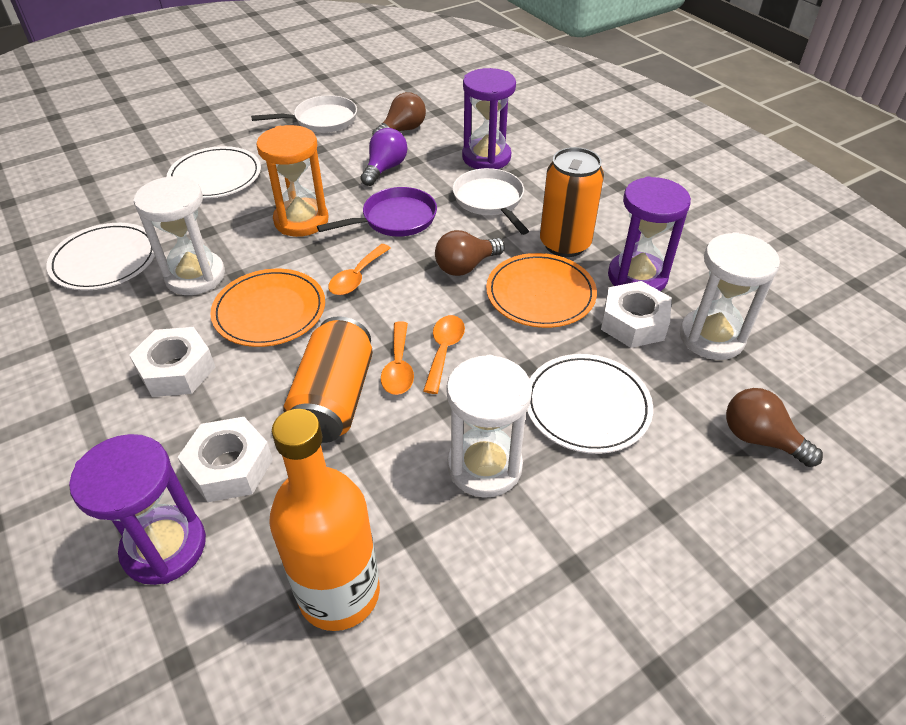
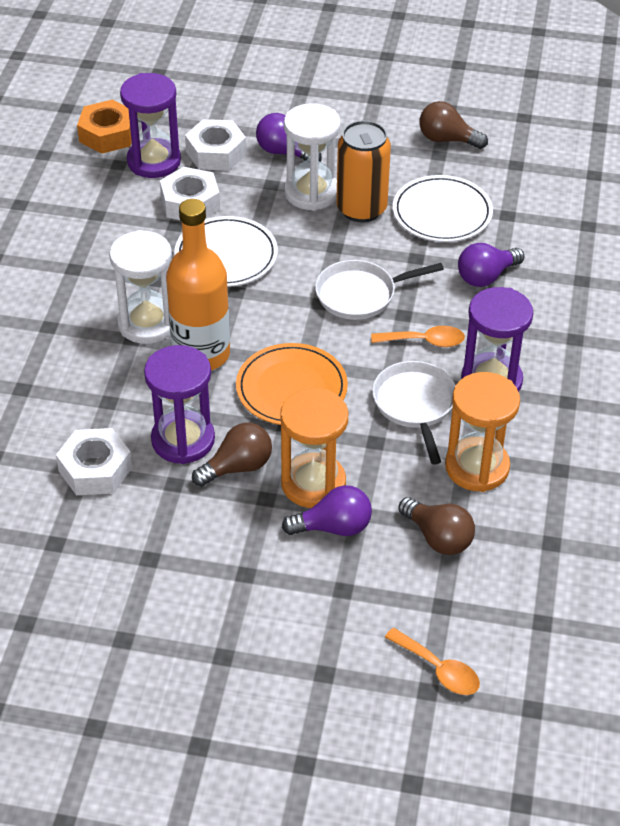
orange can: [283,316,373,443] [540,147,604,257] = 2 -> [336,120,391,222] = 1
orange hourglass: [256,125,329,237] = 1 -> [280,388,348,508] [445,372,520,492] = 2
orange nut: none = 0 -> [77,100,132,154] = 1
orange plate: [210,269,325,347] [486,253,597,328] = 2 -> [236,343,348,425] = 1
orange spoon: [328,244,391,295] [381,321,414,395] [423,315,465,394] = 3 -> [371,326,465,347] [385,628,480,695] = 2
purple light bulb: [361,128,408,186] = 1 -> [256,113,322,162] [282,485,372,536] [458,243,524,287] = 3
purple pan: [317,187,437,237] = 1 -> none = 0
white hourglass: [133,176,225,295] [447,355,532,498] [680,232,780,360] = 3 -> [109,230,172,344] [284,103,341,211] = 2
white plate: [46,223,155,291] [167,146,261,199] [527,354,653,454] = 3 -> [174,216,278,287] [393,175,493,242] = 2

